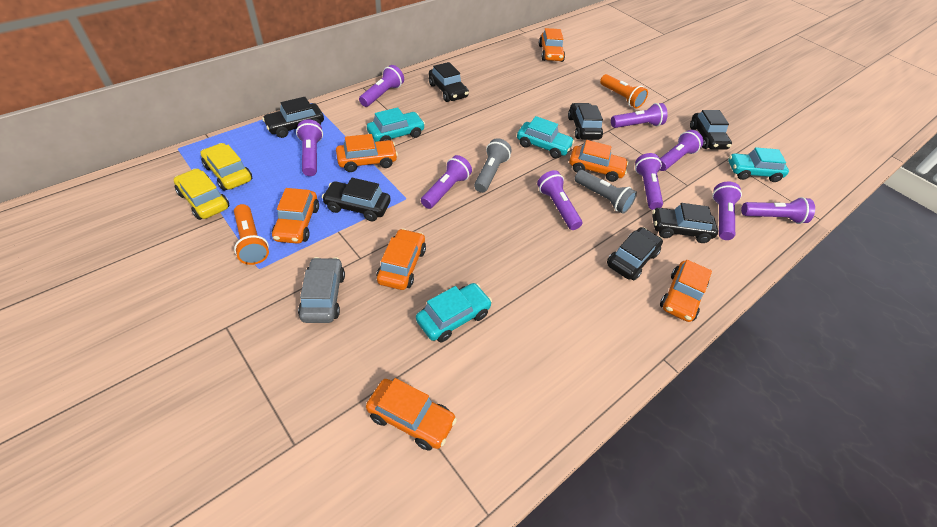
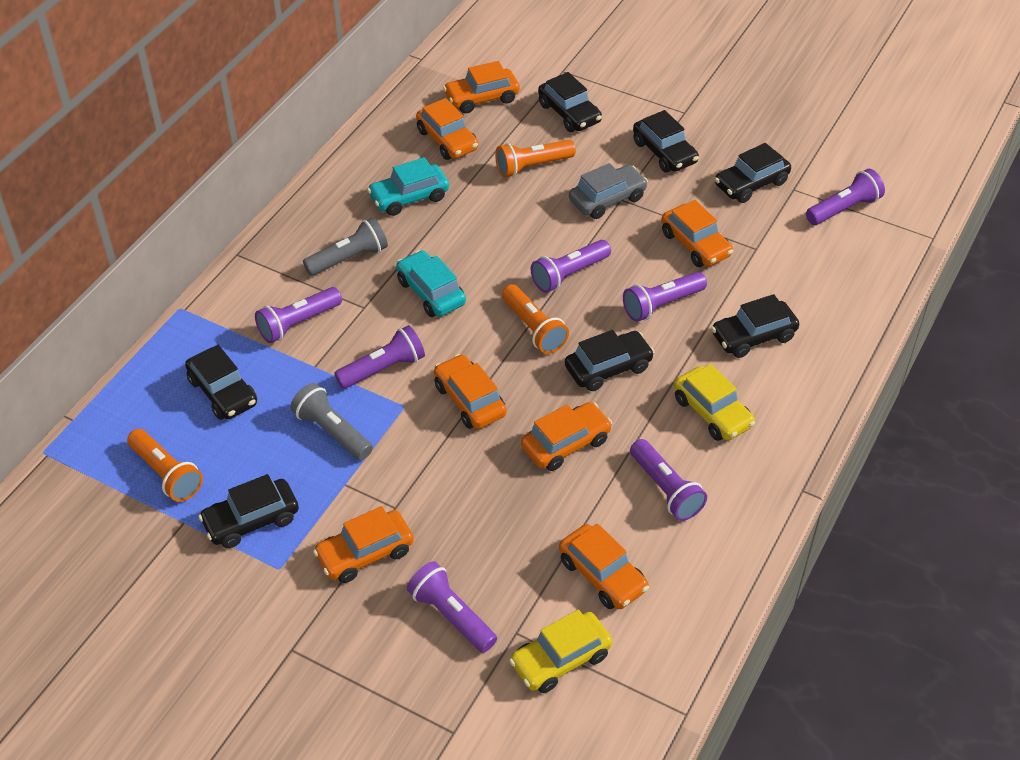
orange flashlight: [234,204,269,265] [600,74,648,109] = 2 -> [127,429,203,502] [495,140,576,178] [502,284,569,354] = 3
purple flashlight: [296,119,323,176] [359,65,404,107] [421,155,472,209] [537,170,582,230] [611,103,668,128] [635,153,663,210] [660,130,703,171] [712,182,742,240] [741,197,815,224] = 9 -> [255,287,342,343] [334,325,425,389] [407,561,497,653] [531,240,611,293] [623,272,707,322] [630,439,707,521] [806,169,885,225] = 7
turquoise car: [367,107,425,142] [416,283,492,342] [517,116,574,158] [728,147,789,182] = 4 -> [367,157,449,216] [396,250,466,317] = 2

